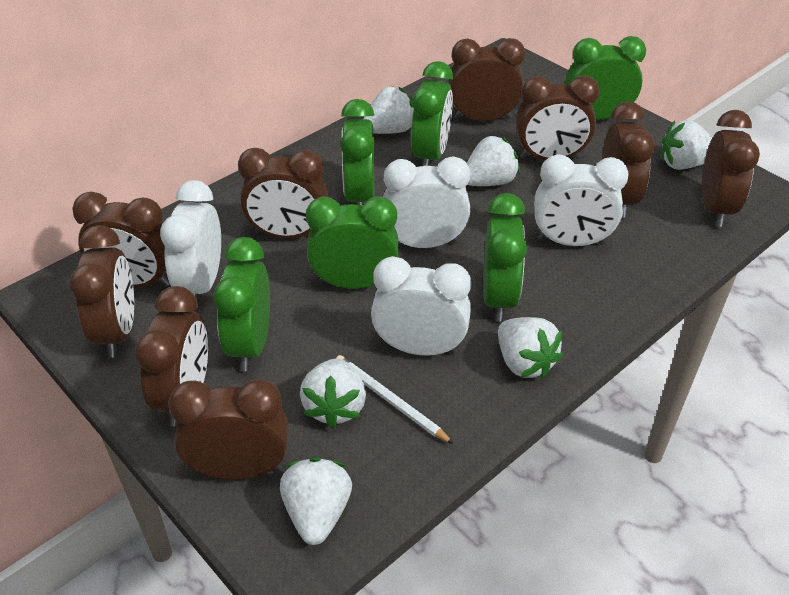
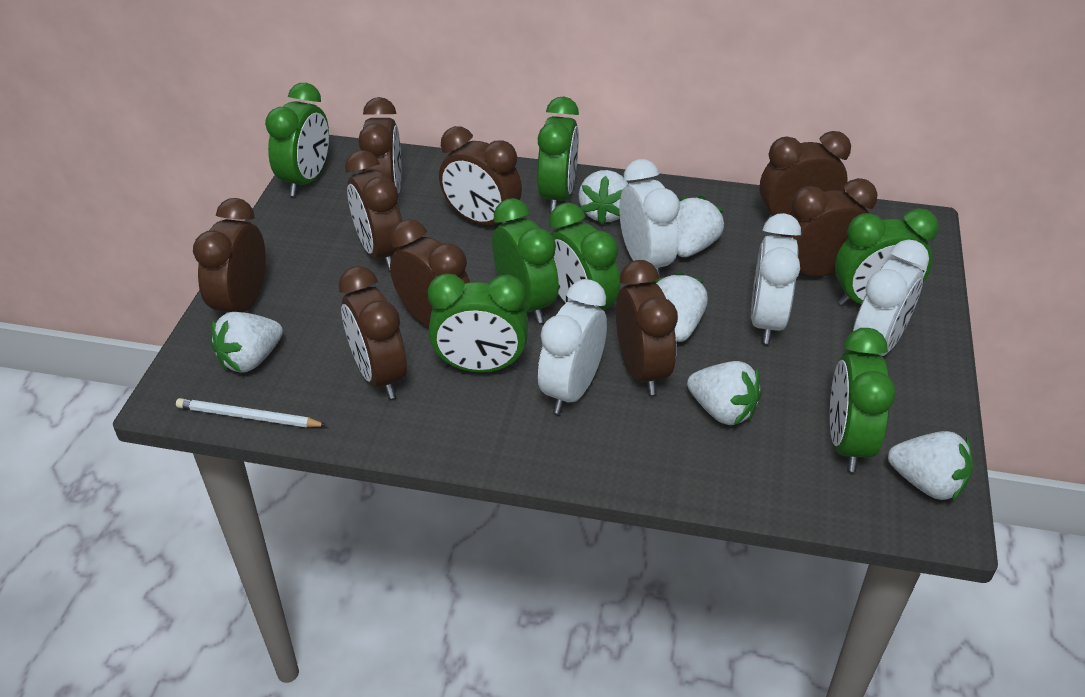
green clock: [213,237,270,371] [306,196,399,289] [340,99,375,205] [411,61,453,166] [483,193,527,322] [565,36,646,119] = 6 -> [265,83,329,196] [428,273,528,373] [492,198,559,324] [537,97,579,212] [549,203,620,310] [830,328,896,472] [835,208,939,306] = 7

